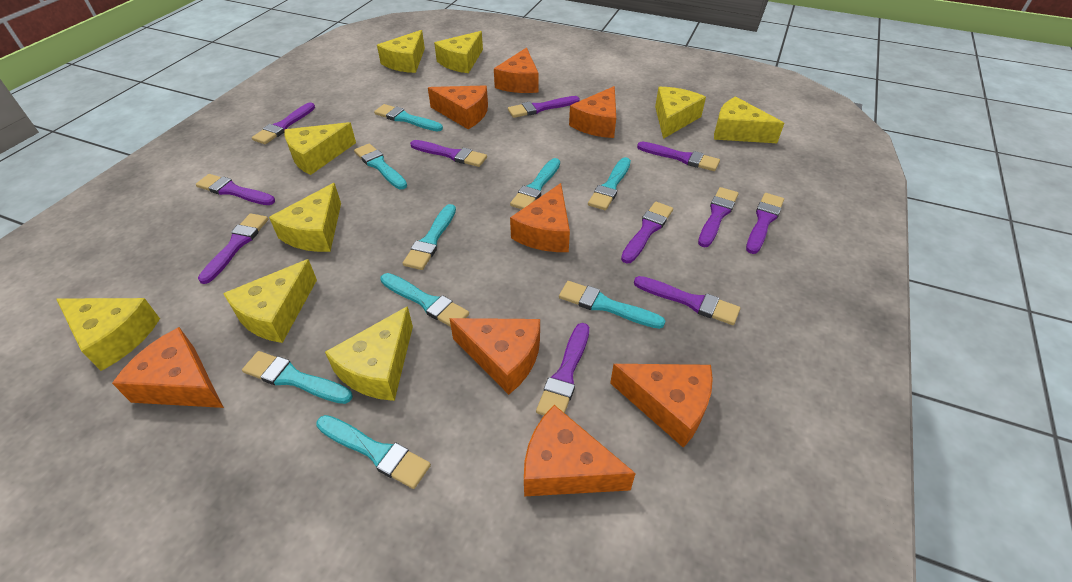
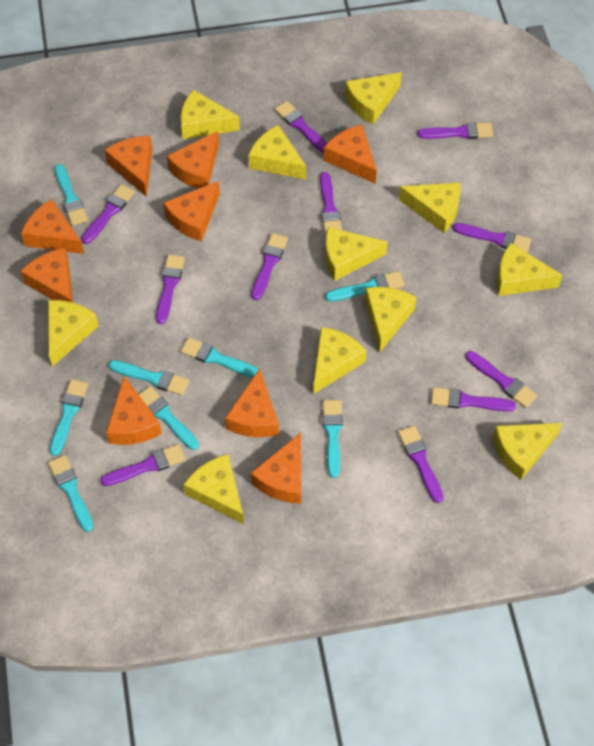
orange cheese: [112,327,224,408] [428,85,488,129] [449,318,540,395] [494,47,539,93] [510,183,570,252] [524,405,636,496] [569,86,616,138] [610,364,713,448] = 8 -> [20,248,73,302] [21,199,84,254] [105,136,152,197] [106,376,162,445] [163,181,220,242] [167,131,219,189] [225,369,279,437] [251,433,301,504] [324,125,377,184] = 9
turquoise brush: [242,351,353,404] [316,415,431,489] [354,144,407,189] [374,104,443,131] [380,273,469,327] [403,204,456,270] [510,158,560,209] [559,281,665,329] [588,157,631,210] = 9 -> [48,455,93,532] [50,379,88,456] [55,164,88,226] [109,360,189,395] [139,386,199,450] [181,337,259,377] [323,400,343,478] [325,271,405,301] = 8
yellow cheese: [56,298,160,371] [223,259,317,343] [269,183,341,252] [284,122,356,175] [325,306,413,401] [377,30,425,73] [434,31,483,73] [655,87,706,139] [714,96,784,143] = 9 -> [48,300,99,366] [180,90,240,139] [183,454,244,524] [248,125,306,180] [313,327,366,394] [325,227,388,281] [345,72,402,125] [365,287,416,353] [399,182,461,233] [493,423,562,480] [497,243,562,296] = 11

